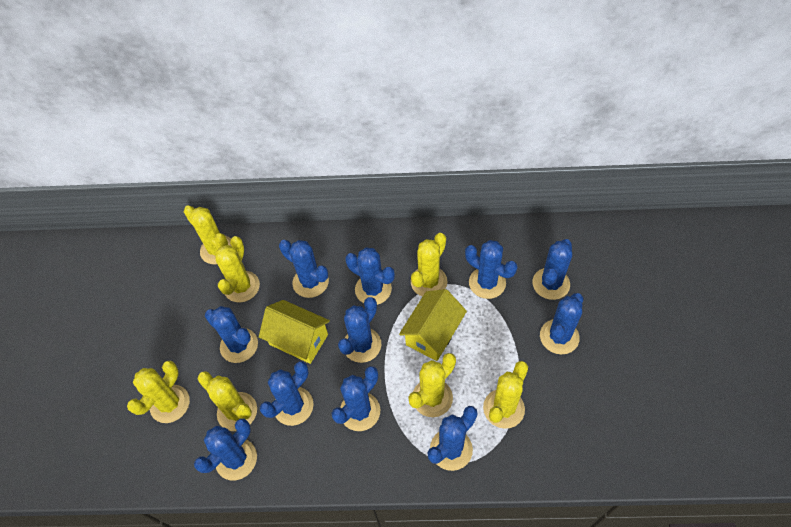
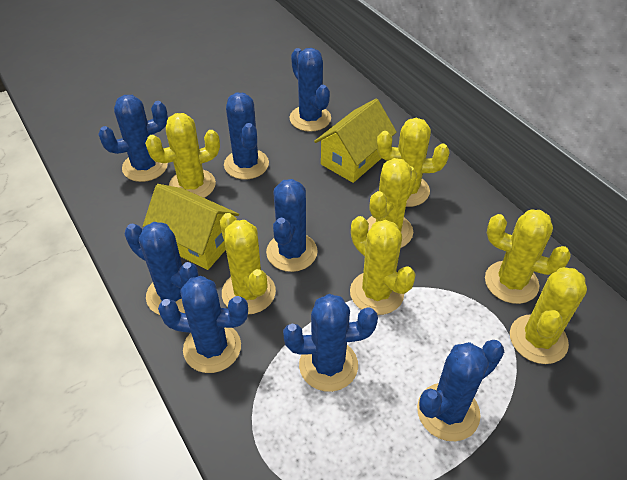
blue cactus: [194,418,257,481] [205,306,258,363] [260,361,314,426] [279,240,329,298] [331,366,380,431] [338,297,381,363] [345,247,395,305] [428,406,478,471] [465,240,517,299] [532,239,572,300] [540,293,583,354] = 11 -> [98,95,168,182] [124,222,199,315] [158,276,248,373] [224,93,269,179] [266,179,318,272] [283,294,378,392] [289,48,331,132] [417,340,504,441] = 8

